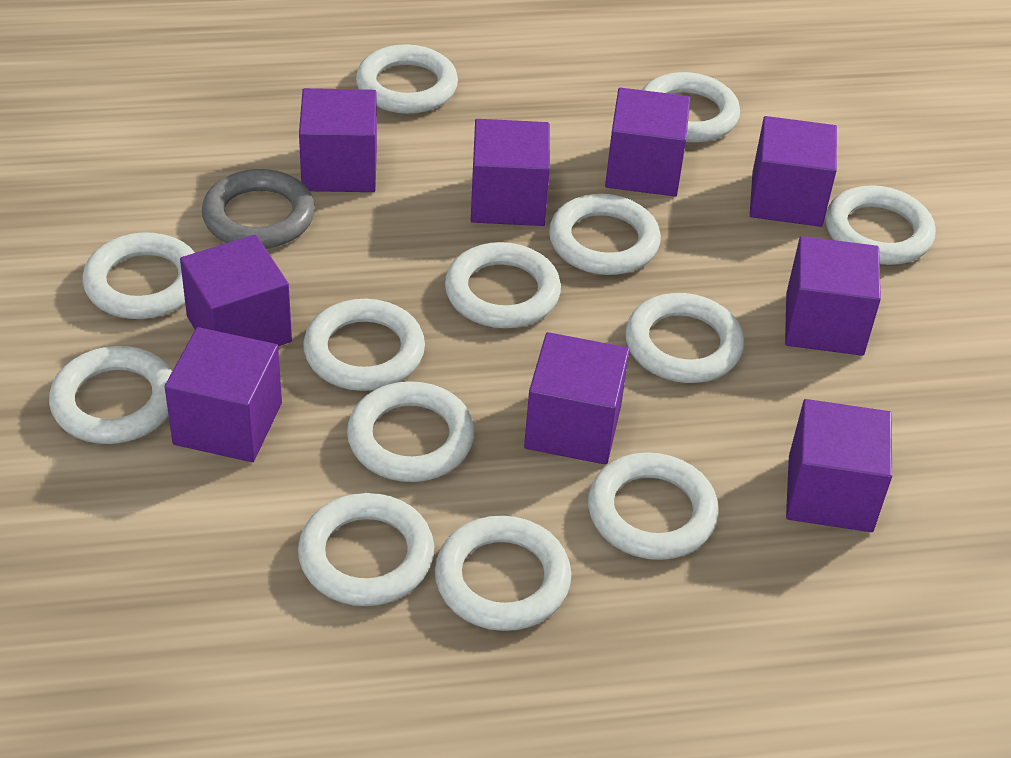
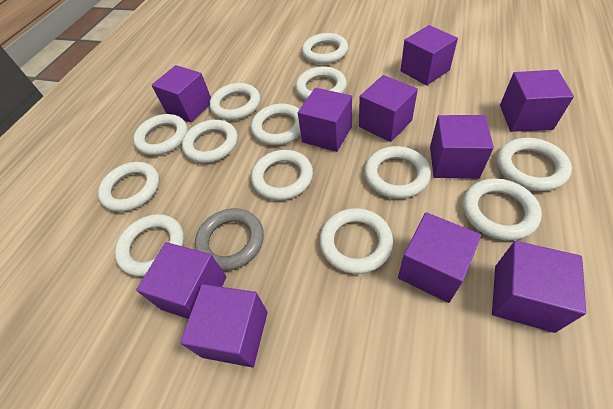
purple cube: [165,327,282,462] [180,235,292,346] [299,88,377,192] [471,119,550,226] [524,332,630,465] [605,88,690,196] [750,116,837,227] [785,236,881,356] [786,399,892,532] = 9 -> [136,242,227,319] [152,65,211,122] [180,284,268,367] [298,88,352,152] [359,75,418,142] [398,212,481,303] [400,25,458,86] [430,115,494,179] [492,241,586,333] [500,70,574,132] = 10

